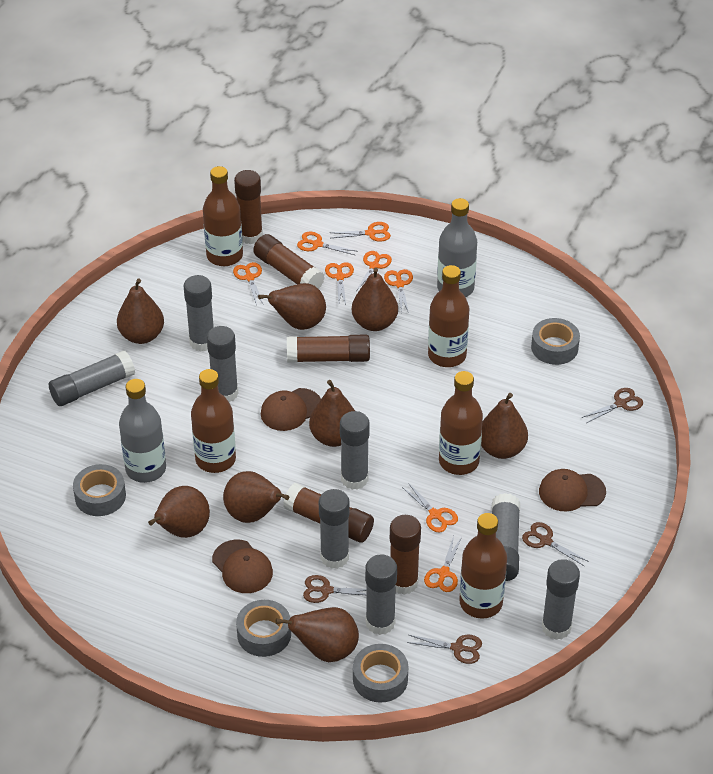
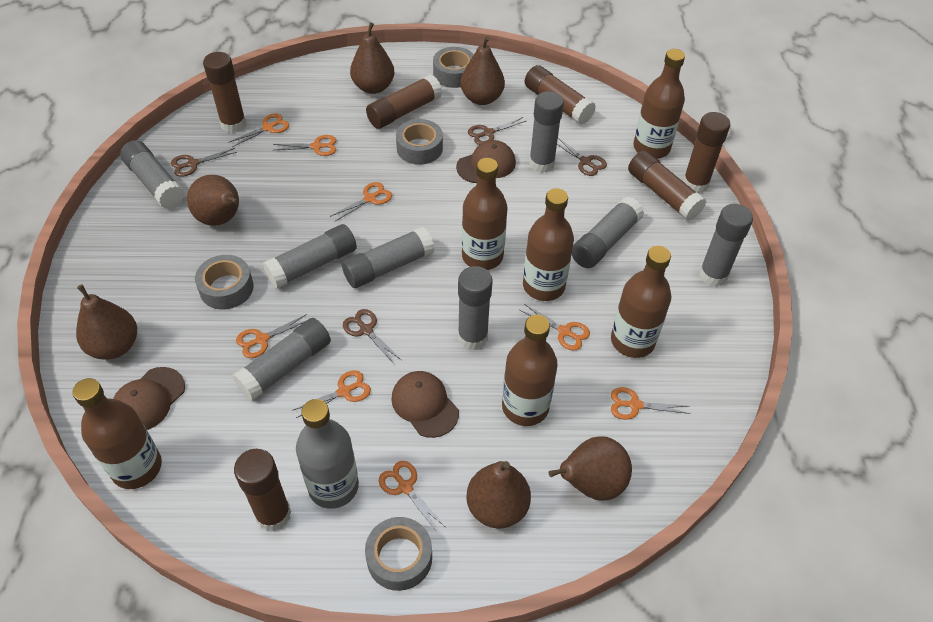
brown bottle: [191,369,236,473] [203,166,243,266] [428,265,469,367] [439,371,483,475] [459,513,507,619] = 5 -> [73,378,162,489] [462,158,508,270] [502,315,558,426] [523,188,574,301] [611,246,671,358] [633,49,685,159] = 6
brown glue stick: [234,170,263,244] [253,234,324,289] [283,483,374,543] [287,334,370,363] [390,515,421,595] = 5 -> [203,52,246,133] [234,449,291,531] [366,74,442,129] [525,65,596,125] [628,151,706,221] [683,112,730,193] = 6
brown pear: [117,278,164,344] [148,486,210,538] [223,471,289,523] [258,283,326,330] [276,607,359,662] [309,380,355,447] [352,267,398,331] [481,393,528,459] = 8 -> [76,285,137,360] [187,175,239,226] [350,22,394,94] [460,36,505,105] [467,461,531,529] [549,436,632,501] = 6
grey bottle: [119,379,166,483] [437,198,477,297] = 2 -> [296,399,359,509] = 1

